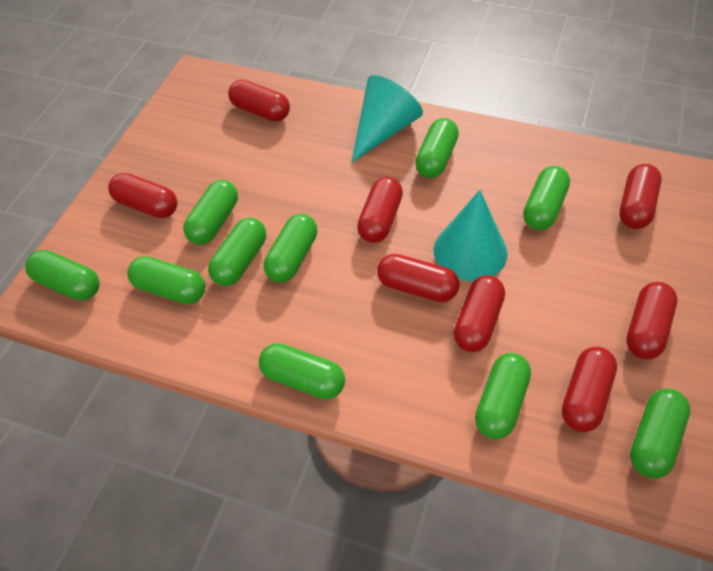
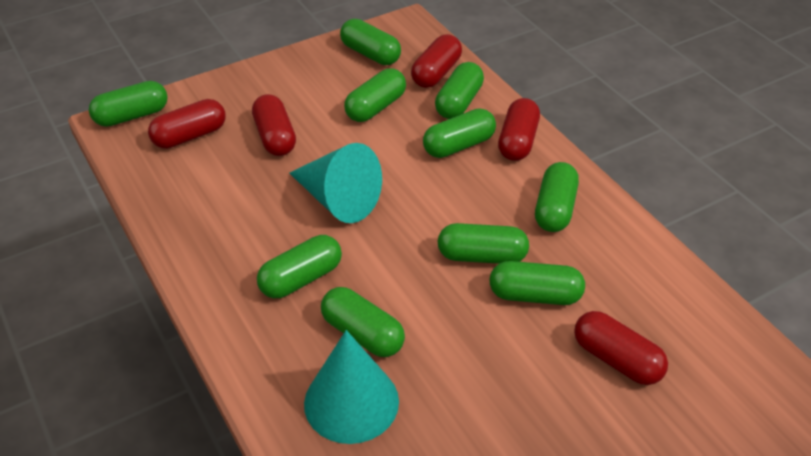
red capsule: [108,173,177,218] [228,80,290,122] [357,177,403,243] [377,254,460,302] [453,275,505,352] [562,347,617,432] [619,164,662,229] [626,282,677,360] = 8 -> [148,99,226,149] [252,94,296,156] [411,34,462,88] [498,98,540,161] [574,311,668,385] = 5

